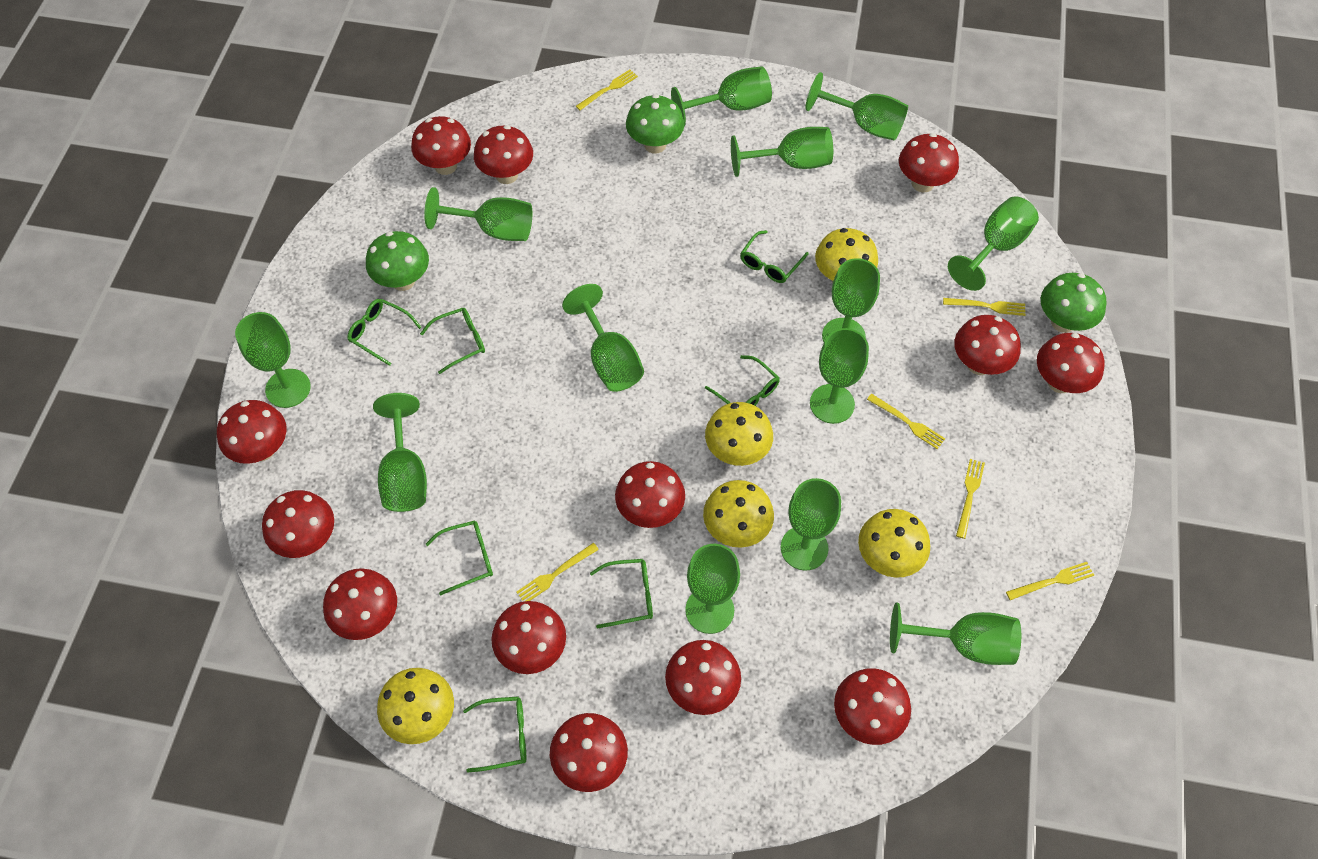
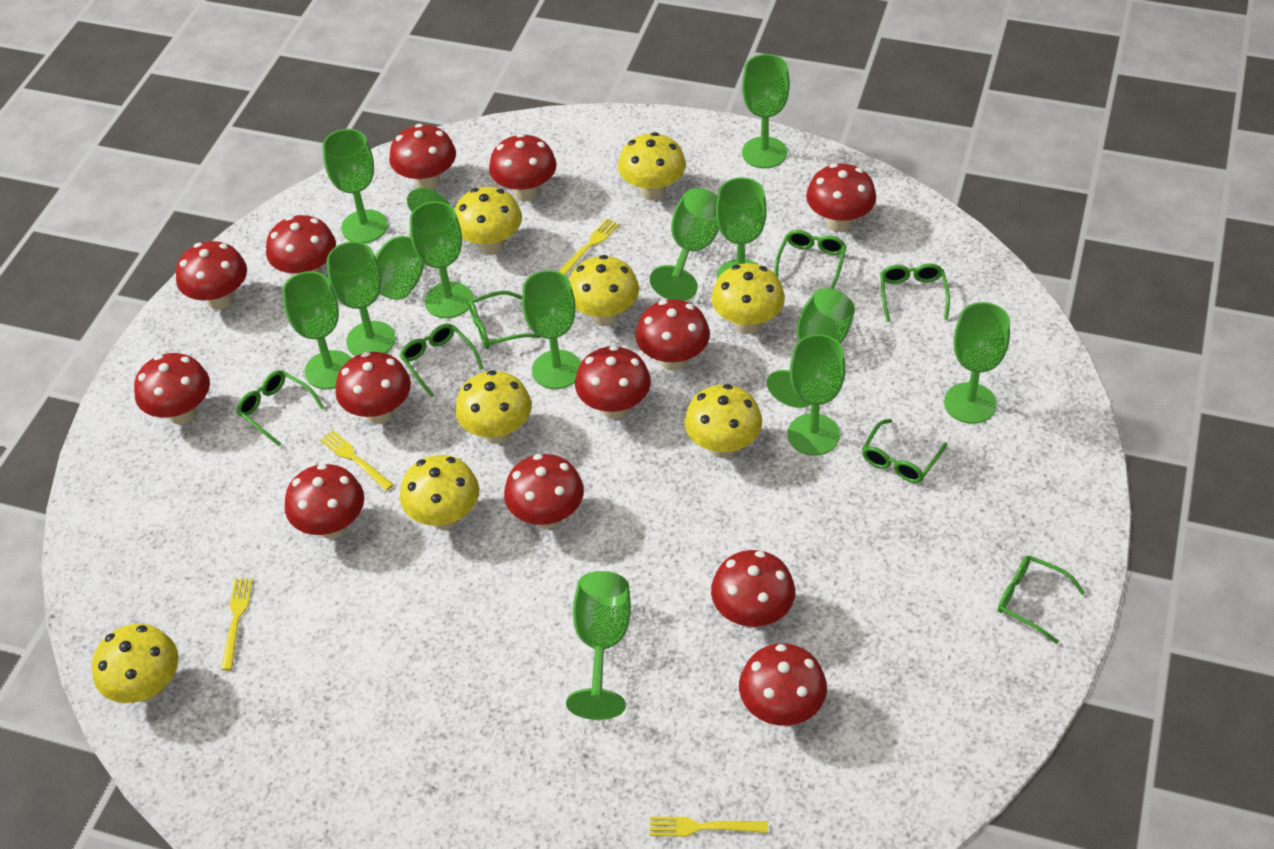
green mushroom: [366,231,429,291] [626,94,684,153] [1041,273,1107,333] = 3 -> none = 0
yellow fork: [516,543,599,601] [576,69,638,110] [867,394,945,449] [943,298,1026,316] [956,459,985,539] [1006,562,1094,600] = 6 -> [221,578,253,670] [320,430,394,491] [558,218,619,275] [650,817,768,837] = 4
yellow mushroom: [377,668,454,744] [703,480,774,548] [705,402,773,466] [815,228,878,283] [858,509,930,578] = 5 -> [92,624,179,703] [400,455,479,530] [454,187,522,255] [455,370,531,444] [569,255,639,326] [618,132,686,200] [684,384,762,458] [711,263,785,334] = 8

